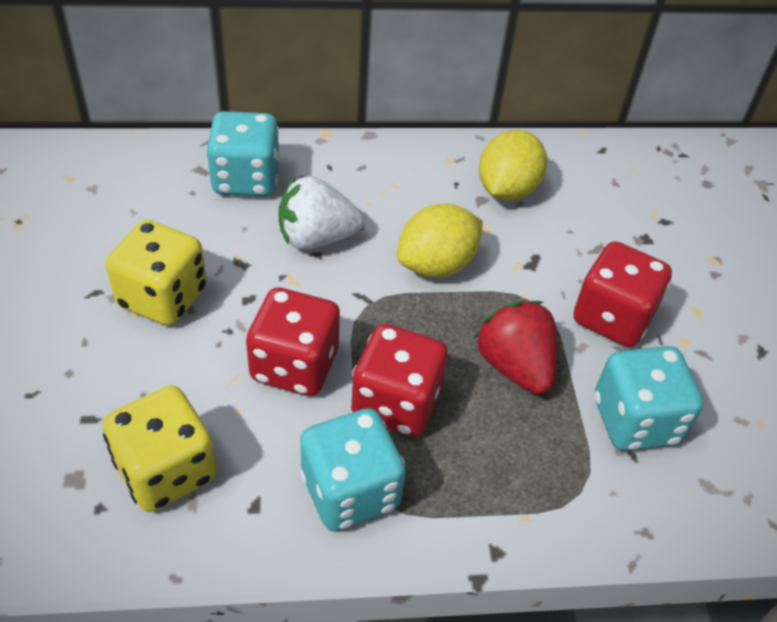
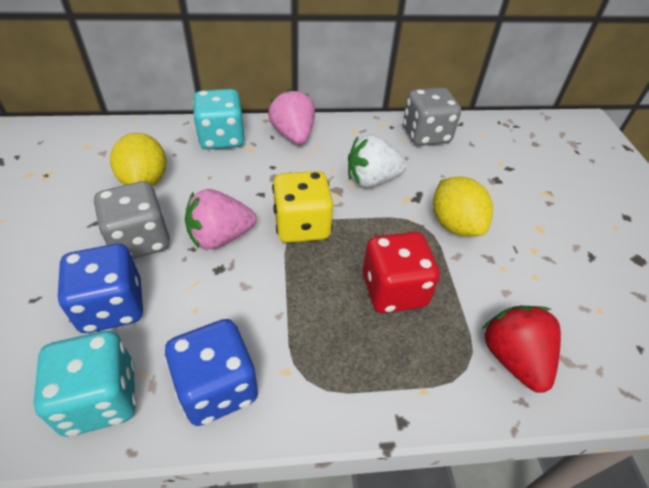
blue dice: none = 0 -> [57,244,143,333] [164,319,258,426] = 2
grey dice: none = 0 -> [93,181,170,259] [403,87,461,146] = 2
pink strawberry: none = 0 -> [185,189,256,250] [268,88,315,144] = 2
red dice: [246,287,340,396] [351,324,448,437] [573,241,672,347] = 3 -> [363,232,440,313] = 1
turquoise dice: [206,111,280,197] [300,408,406,531] [595,346,704,451] = 3 -> [33,331,137,436] [193,89,245,149] = 2
yellow dice: [102,385,217,512] [106,220,207,326] = 2 -> [272,171,333,243] = 1

